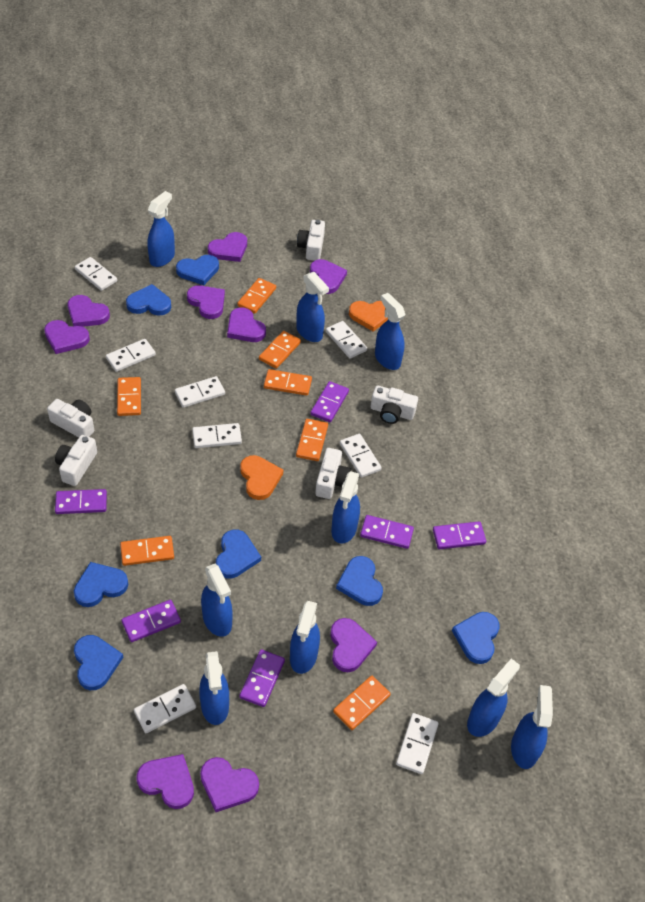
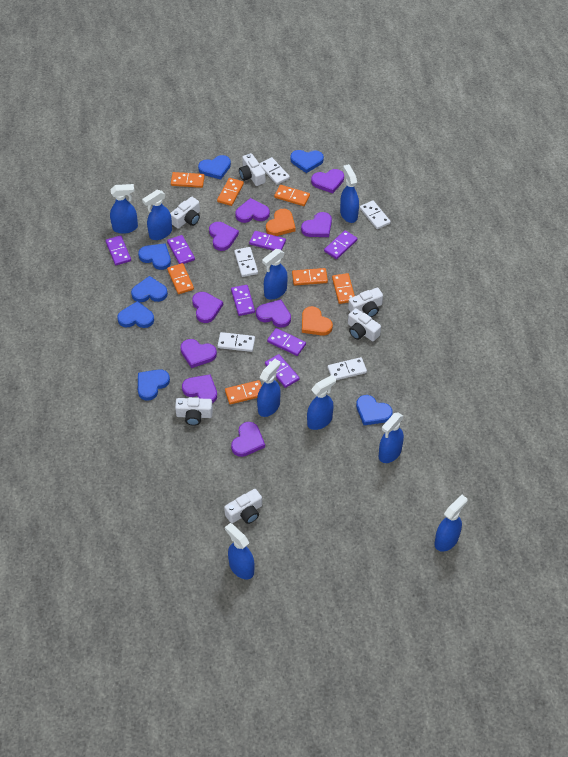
purple domino: [55,489,107,514] [122,600,181,642] [240,650,285,707] [310,381,349,422] [360,515,414,549] [433,522,486,549] = 6 -> [105,235,131,265] [167,235,195,264] [231,285,255,316] [249,231,286,251] [265,354,300,388] [267,328,306,356] [324,230,357,259] = 7
white camera: [47,399,94,437] [55,435,97,486] [297,220,325,261] [315,448,351,499] [371,386,418,424] = 5 -> [170,197,200,229] [175,397,213,426] [224,489,262,524] [239,153,265,186] [348,288,383,317] [348,308,381,341] = 6
white domino: [75,257,117,291] [106,339,156,372] [134,684,196,733] [175,376,225,408] [192,423,242,448] [326,321,367,359] [340,434,382,478] [396,713,439,774] = 8 -> [217,332,255,352] [234,247,258,277] [259,157,290,185] [328,357,367,380] [360,200,391,229] = 5

